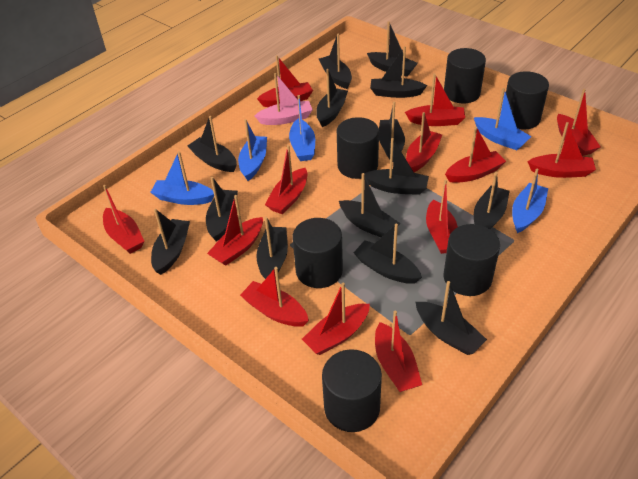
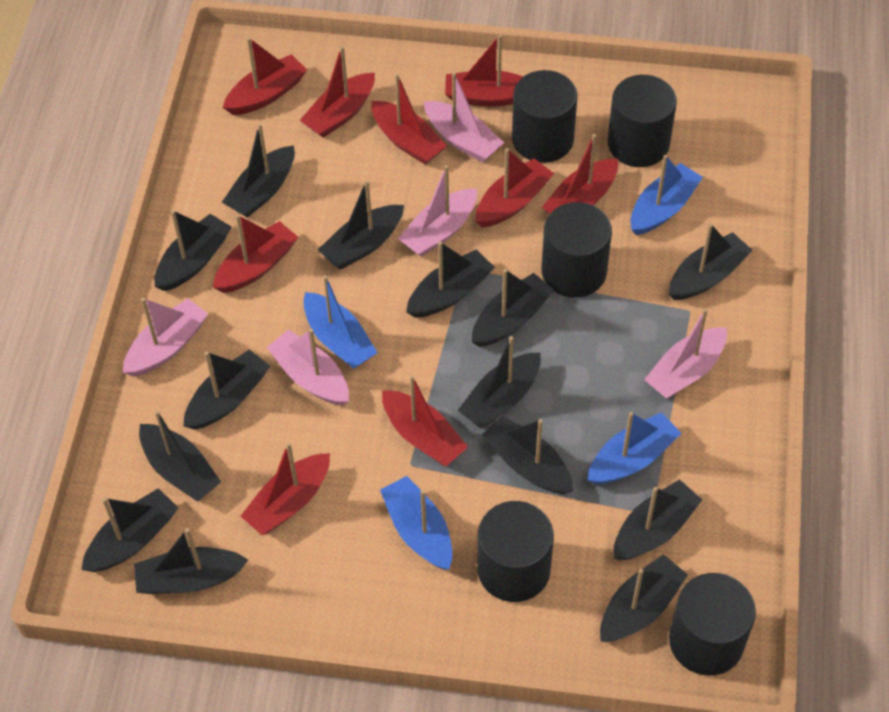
black cylinder: [292,218,343,288] [322,349,382,432] [337,117,379,179] [443,224,500,296] [444,48,486,104] [506,71,549,130] = 6 -> [478,501,554,602] [512,70,578,163] [542,202,612,298] [608,75,677,167] [669,573,756,676] = 5
blue boat: [150,151,214,205] [238,119,267,181] [289,95,315,161] [474,88,532,150] [512,169,548,233] = 5 -> [303,275,377,369] [380,476,452,570] [588,412,682,484] [631,155,703,235] = 4
pink boat: [255,73,313,125] = 1 -> [123,298,208,377] [267,329,349,406] [398,165,477,257] [424,73,504,162] [644,308,727,399] = 5
red boat: [103,185,144,254] [207,195,263,266] [240,267,309,327] [257,55,313,107] [265,145,307,214] [302,283,370,355] [375,311,422,392] [405,73,465,126] [406,112,442,172] [426,180,458,254] [445,126,506,183] [527,122,596,178] [557,89,601,156] = 13 -> [213,214,298,293] [223,37,307,115] [240,442,330,535] [300,46,375,138] [371,74,447,164] [382,375,468,466] [445,35,523,107] [476,148,554,228] [542,134,618,214] = 9

